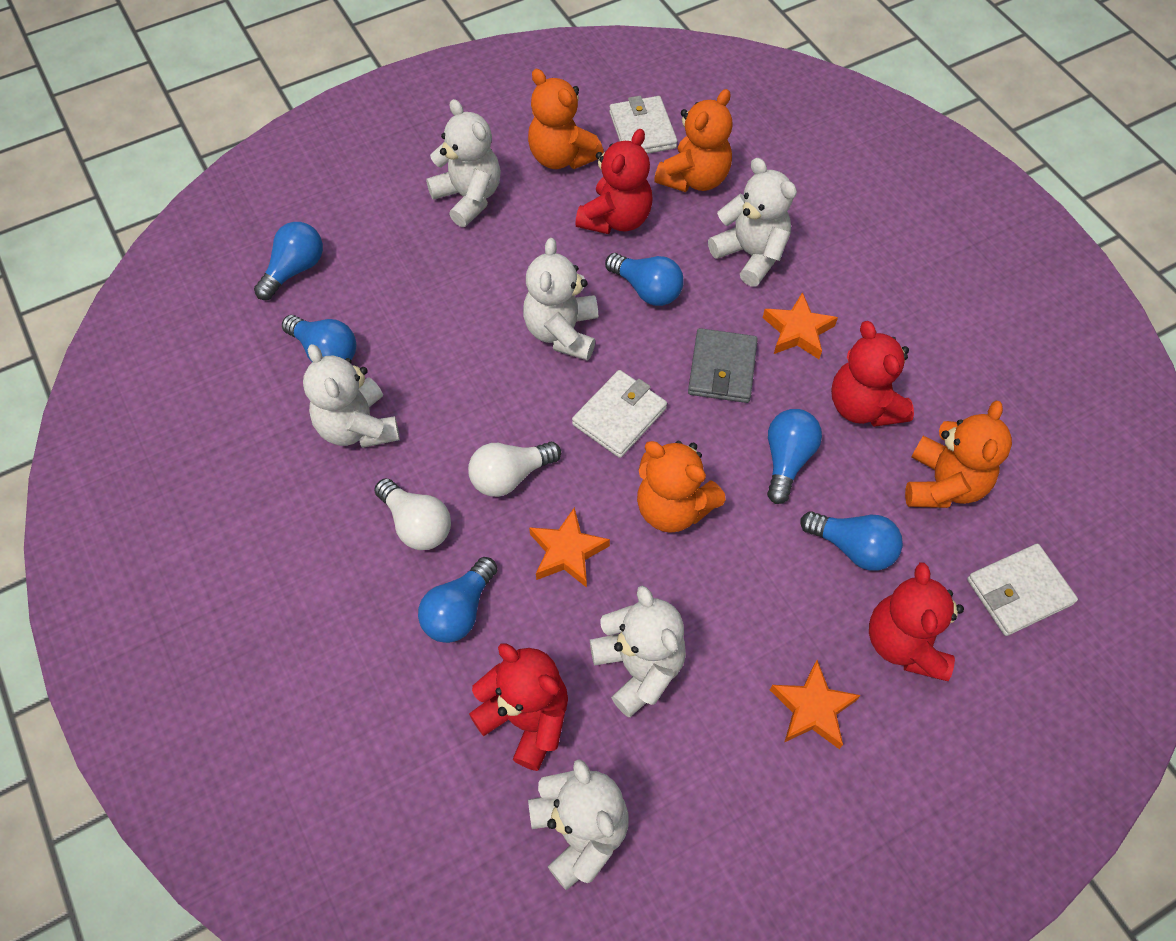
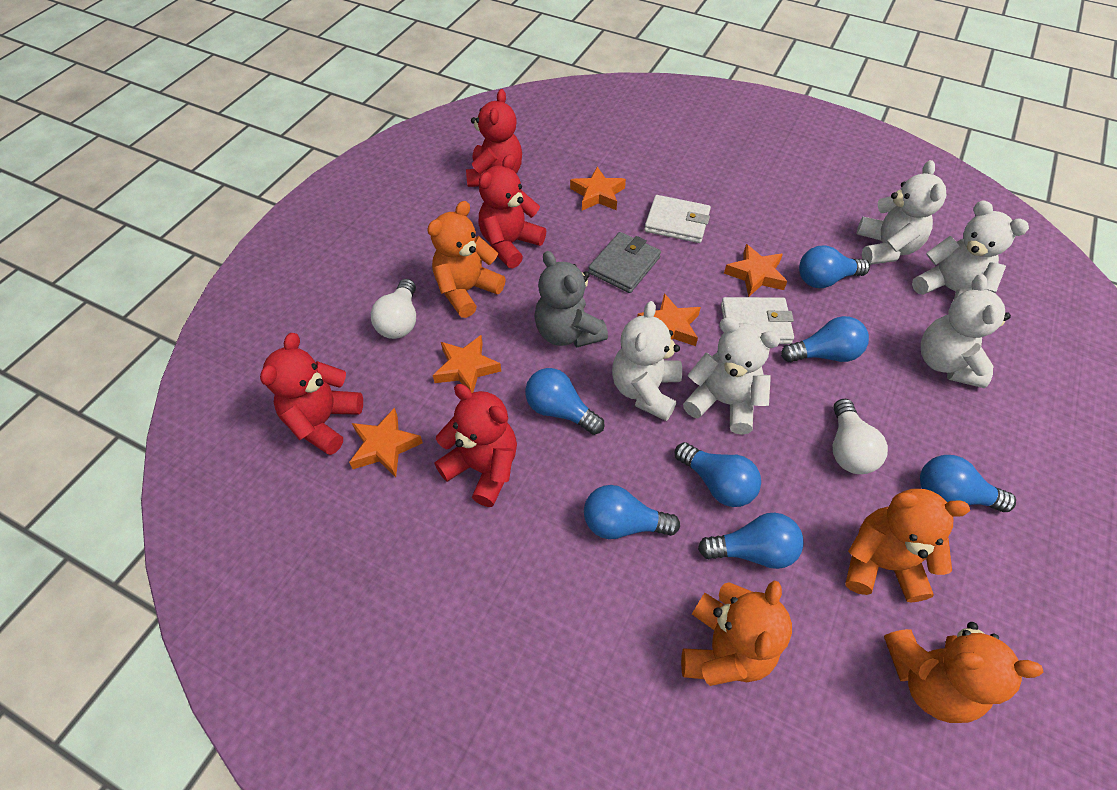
blue light bulb: [254,222,323,300] [282,315,356,362] [418,557,498,643] [605,253,684,306] [767,409,822,504] [800,511,903,571] = 6 -> [525,368,605,435] [584,485,680,539] [675,442,761,507] [698,513,804,569] [781,316,869,362] [799,245,870,288] [920,455,1016,512] = 7
grey teddy bear: none = 0 -> [534,251,608,347] = 1
orange star: [529,507,610,588] [763,292,838,359] [770,660,861,749] = 3 -> [349,408,423,477] [433,335,501,393] [570,167,626,210] [637,293,701,346] [724,244,788,297] = 5
white teddy bear: [303,344,400,448] [426,99,501,227] [523,238,598,361] [528,759,629,890] [590,586,686,717] [708,158,797,287] = 6 -> [612,301,682,421] [683,317,780,435] [856,160,947,265] [912,200,1029,300] [921,274,1011,388] = 5
white wallet: [572,370,667,458] [609,96,678,154] [967,543,1078,636] = 3 -> [644,195,711,243] [721,297,794,344] = 2

